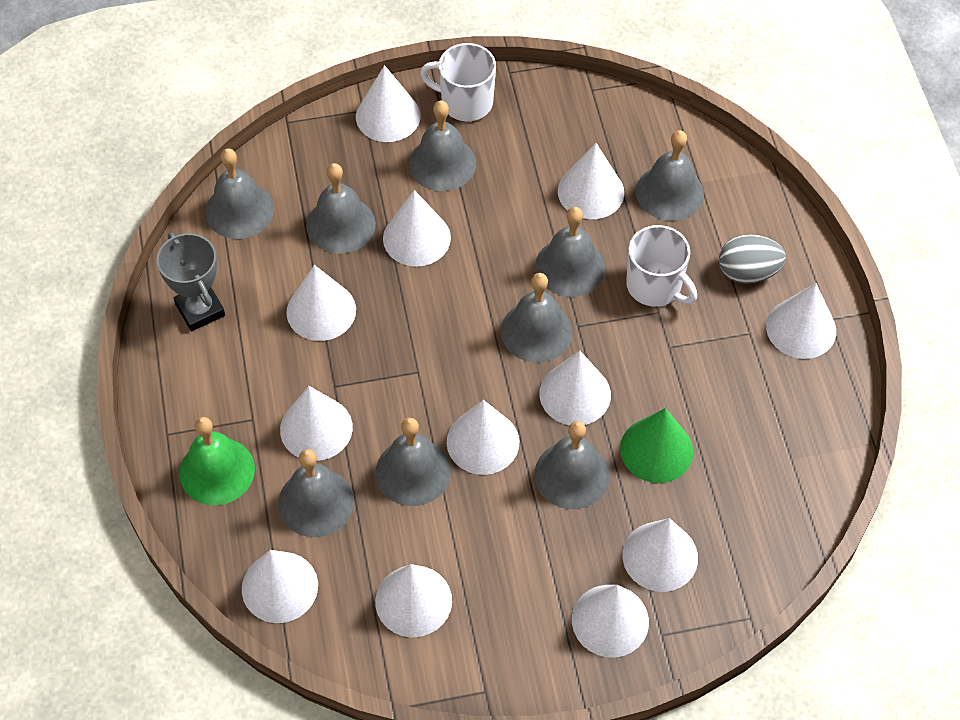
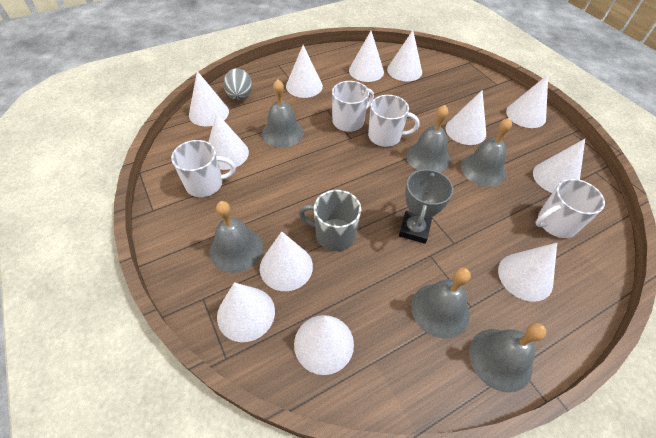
green bell: [179,417,255,505] = 1 -> none = 0
green cone: [620,408,693,483] = 1 -> none = 0
grey bell: [205,148,274,239] [278,449,354,537] [306,163,376,254] [376,418,451,506] [409,100,476,191] [501,273,572,362] [535,207,605,297] [535,421,610,509] [636,130,704,221] = 9 -> [210,201,263,273] [262,79,304,148] [406,105,450,172] [411,268,471,339] [461,118,512,187] [469,323,546,393] = 6
grey mug: none = 0 -> [299,190,361,251] = 1
white mug: [420,43,496,121] [626,225,697,307] = 2 -> [171,140,236,197] [332,81,374,132] [368,95,419,147] [536,179,605,238] = 4

